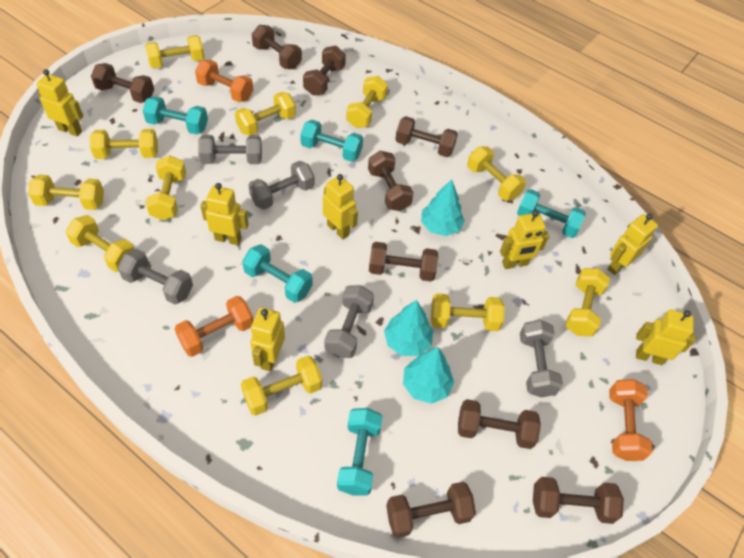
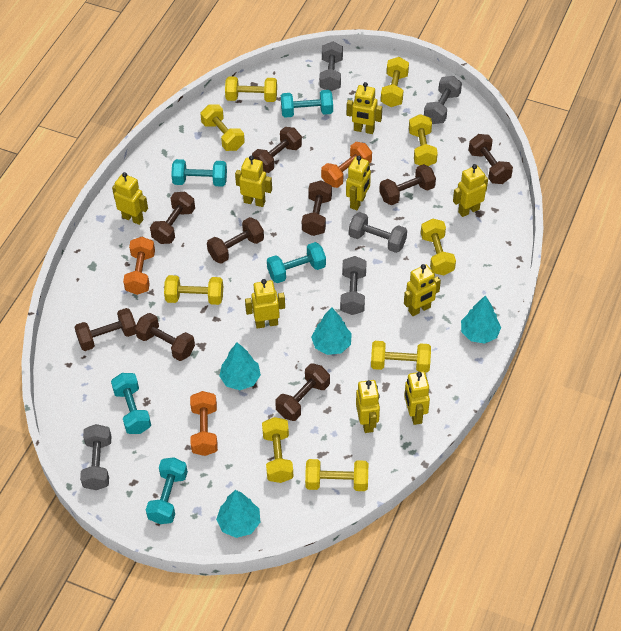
turquoise tree: [384,300,433,356] [403,347,454,404] [421,179,465,236] = 3 -> [216,490,260,538] [219,342,261,390] [311,307,352,355] [461,295,501,344] = 4
yellow dumbbell: [28,174,104,210] [66,215,134,272] [90,129,158,159] [145,35,205,68] [146,155,186,220] [235,92,296,136] [241,356,322,416] [346,76,388,128] [431,293,505,331] [467,146,526,201] [565,268,610,337] = 11 -> [164,275,223,305] [200,104,245,151] [225,77,277,102] [262,417,294,483] [305,459,368,491] [371,341,431,373] [381,57,409,107] [409,114,438,166] [421,218,456,275] = 9
yellow robot: [36,69,83,136] [200,183,249,245] [250,307,285,372] [323,174,358,239] [500,210,549,269] [608,214,658,275] [636,309,696,365] = 7 -> [112,172,148,225] [235,155,272,207] [245,279,285,329] [346,156,371,210] [347,82,382,134] [356,380,380,433] [404,264,441,316] [404,371,430,425] [453,164,488,217] = 9

